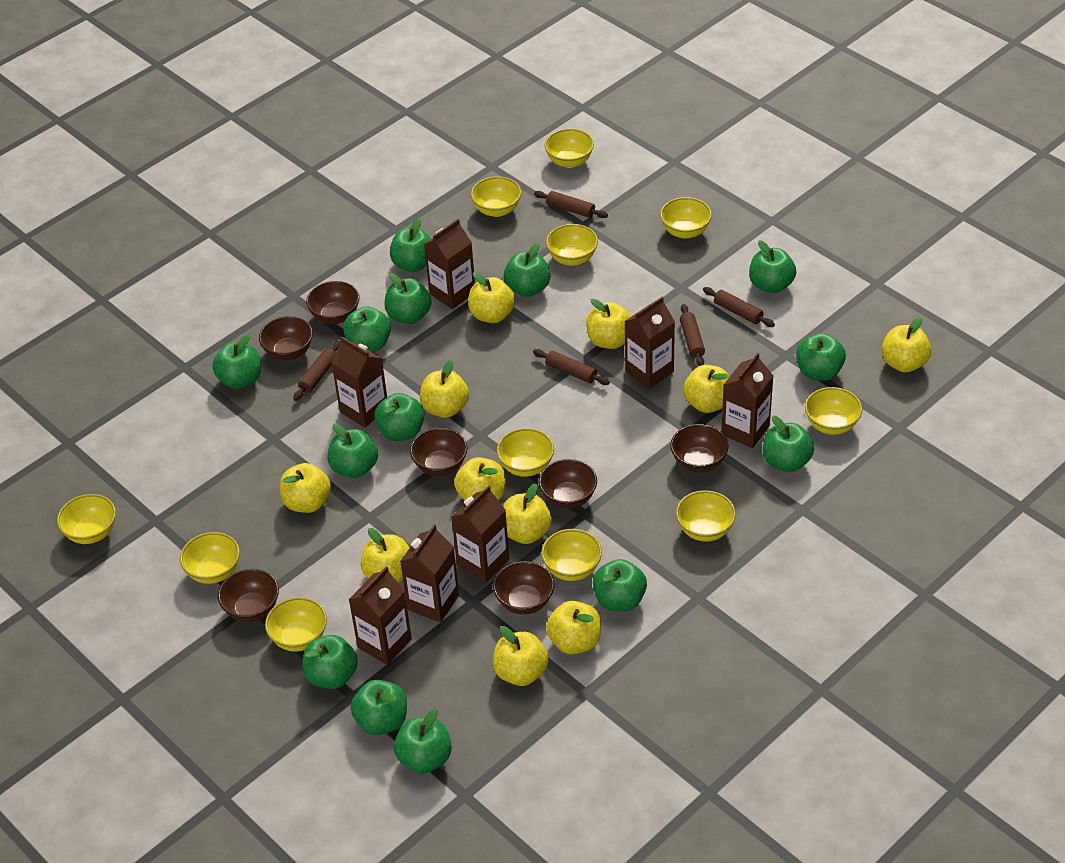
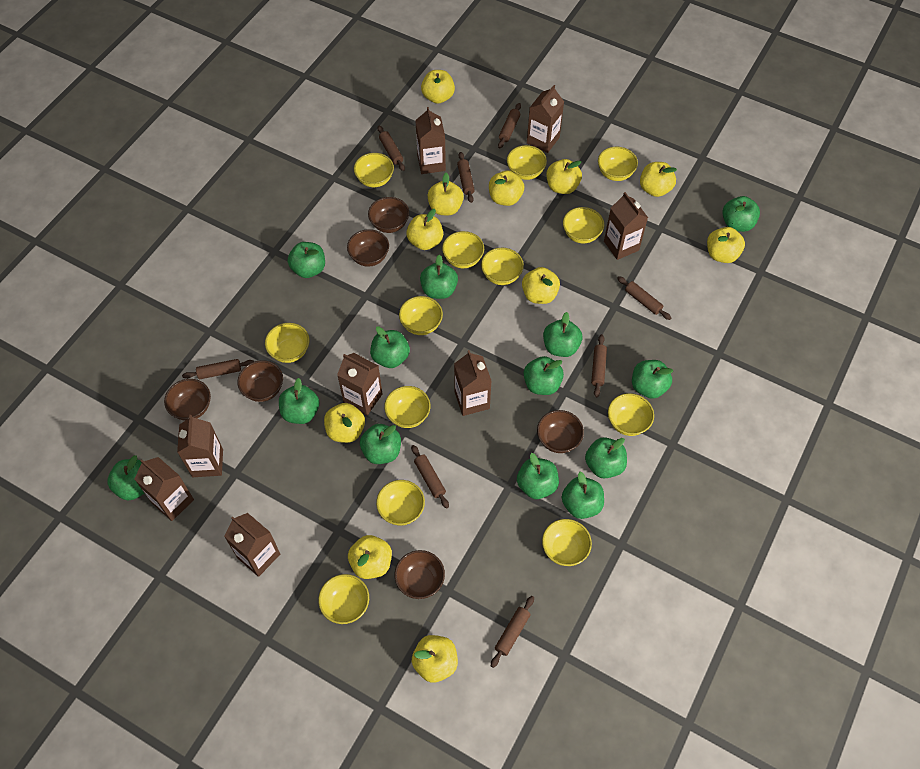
brown bowl: [218,569,279,622] [259,316,313,361] [306,281,359,324] [410,428,467,476] [493,561,554,614] [539,459,597,509] [670,424,728,473] = 7 -> [164,379,211,421] [237,360,283,402] [347,229,389,267] [368,197,409,233] [394,550,445,599] [537,410,584,453] = 6
brown carton: [331,337,387,428] [348,566,412,665] [400,524,459,623] [424,219,475,309] [451,485,509,583] [625,297,675,389] [721,353,773,448] = 7 -> [134,457,194,521] [177,415,223,477] [224,513,280,577] [337,353,382,415] [415,107,446,174] [454,350,491,416] [527,85,564,153] [604,192,648,260] = 8
brown rolling pin: [293,340,341,401] [533,349,610,385] [534,191,608,218] [680,304,705,366] [703,287,775,327] = 5 -> [182,359,254,379] [378,126,405,171] [411,445,449,509] [457,152,475,203] [491,596,534,668] [498,103,521,149] [591,334,607,397] [617,276,671,320] = 8
green apple: [212,334,261,389] [302,635,358,689] [327,423,378,478] [343,306,391,352] [350,680,407,735] [374,393,424,441] [385,273,432,324] [390,218,431,272] [394,709,452,774] [504,243,550,297] [593,559,647,612] [749,240,796,293] [763,416,814,472] [796,333,846,381] = 14 -> [107,455,145,500] [279,378,319,424] [288,242,325,278] [360,424,401,464] [370,326,410,368] [420,255,458,299] [517,453,559,499] [524,356,564,395] [543,312,582,357] [562,472,604,519] [585,437,627,479] [632,360,673,399] [722,196,760,232] = 13
yellow bowl: [57,494,116,544] [180,532,240,584] [265,597,327,651] [471,176,521,217] [497,428,554,477] [541,529,602,581] [544,128,594,168] [546,224,598,266] [660,197,712,239] [676,490,736,541] [805,387,862,435] = 11 -> [265,323,309,363] [318,574,369,624] [354,153,394,187] [376,480,425,525] [384,386,430,428] [399,296,443,335] [442,231,484,268] [481,248,524,285] [507,145,547,180] [542,519,592,566] [563,207,604,243] [598,147,638,181] [608,393,654,436] = 13

